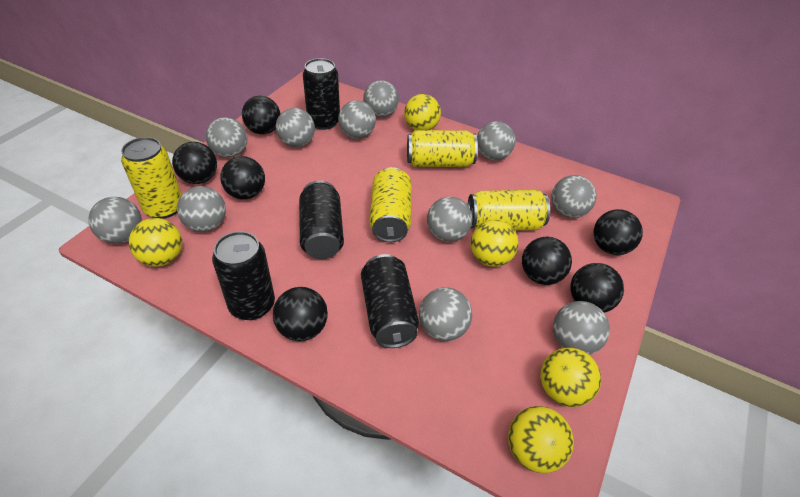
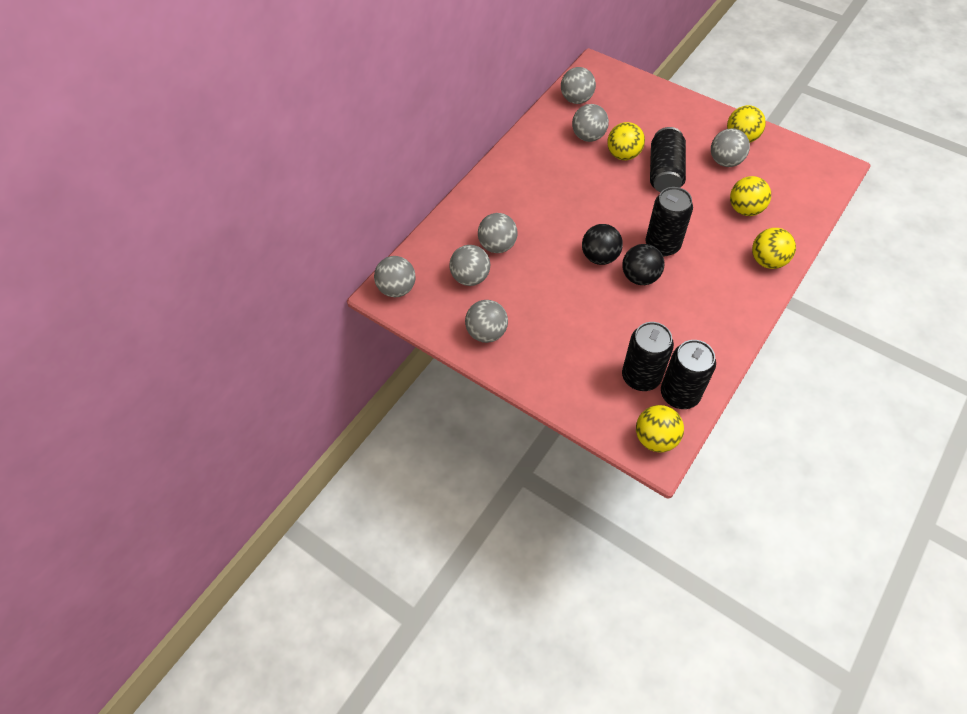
black ball: [172,142,217,184] [220,156,265,200] [242,96,280,134] [273,287,328,341] [522,237,572,285] [570,263,624,313] [594,209,643,255] = 7 -> [582,224,623,265] [622,244,665,285] = 2
grey ball: [88,197,142,244] [177,186,226,232] [206,117,247,158] [276,108,315,147] [338,100,376,139] [363,80,399,117] [419,287,472,341] [427,197,473,242] [477,121,516,161] [552,175,597,218] [553,301,610,355] = 11 -> [374,256,416,297] [449,245,490,286] [465,300,508,343] [478,213,518,253] [561,67,596,104] [572,104,609,142] [711,128,750,167] = 7
yellow can: [121,137,182,219] [369,167,411,242] [407,130,478,167] [468,190,550,231] = 4 -> none = 0

